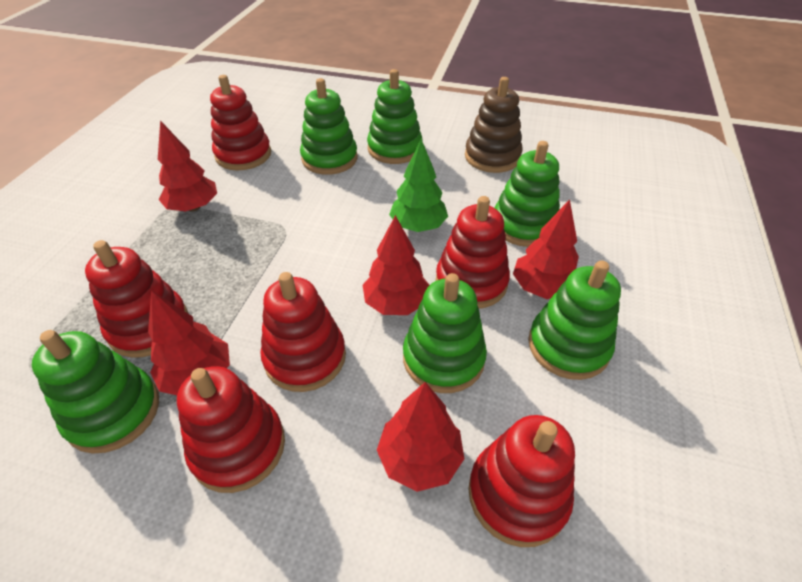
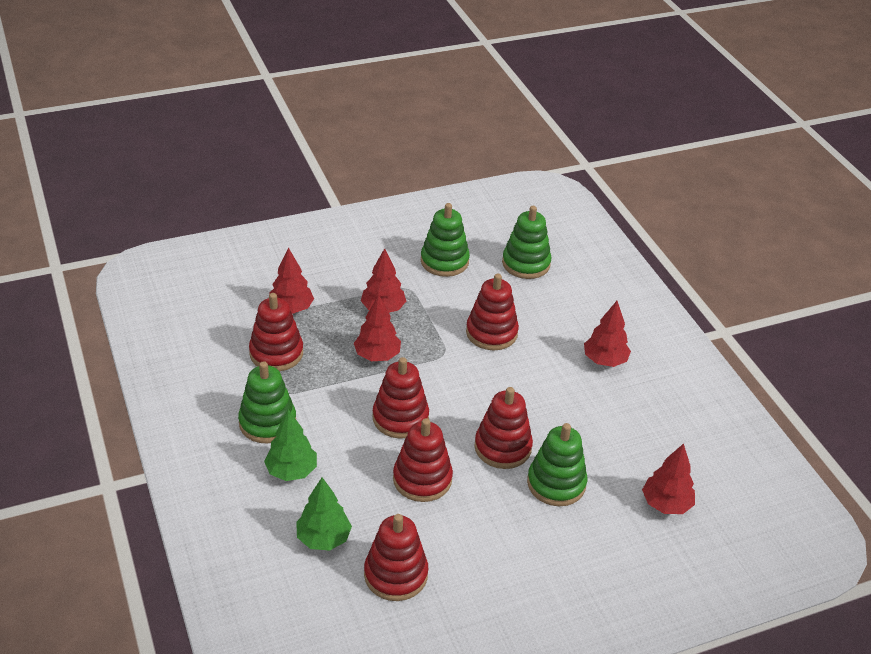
brown stacking toy: [465,77,523,173] = 1 -> none = 0
green stacking toy: [32,330,159,454] [300,78,358,175] [367,69,422,164] [403,273,487,393] [494,141,560,247] [528,261,621,380] = 6 -> [238,361,296,444] [421,203,470,277] [502,206,552,279] [527,423,587,506] = 4
green tree: [389,139,448,232] = 1 -> [264,409,317,481] [296,477,352,551] = 2

